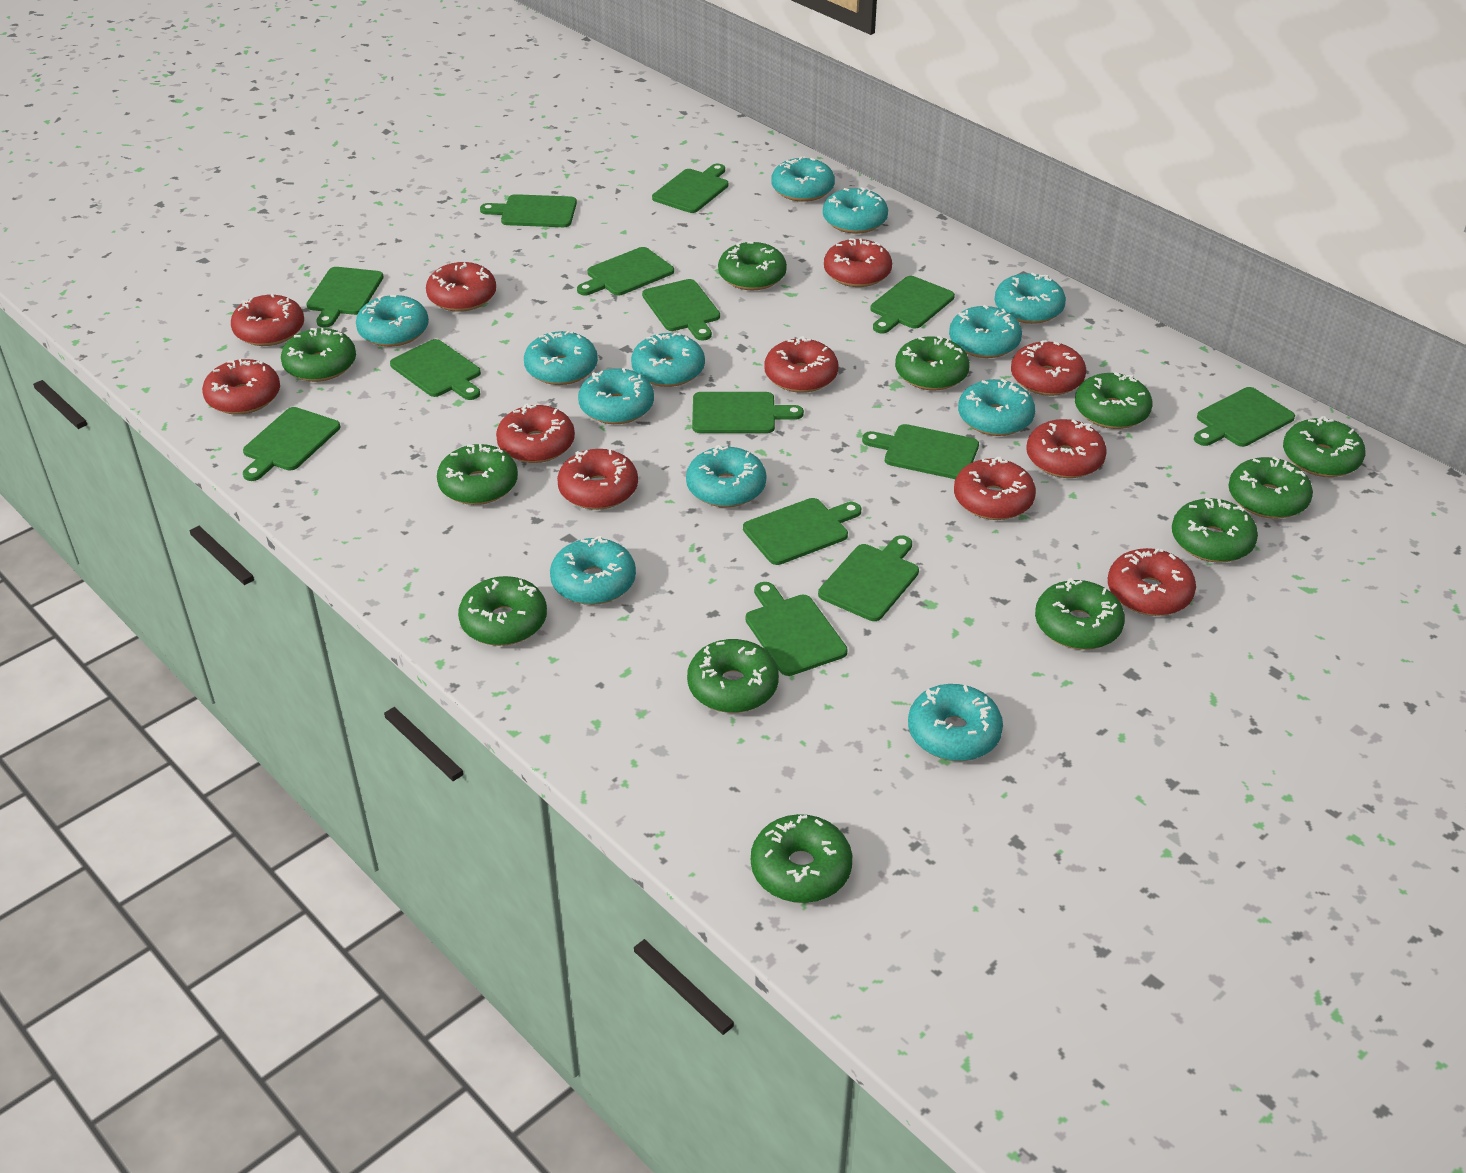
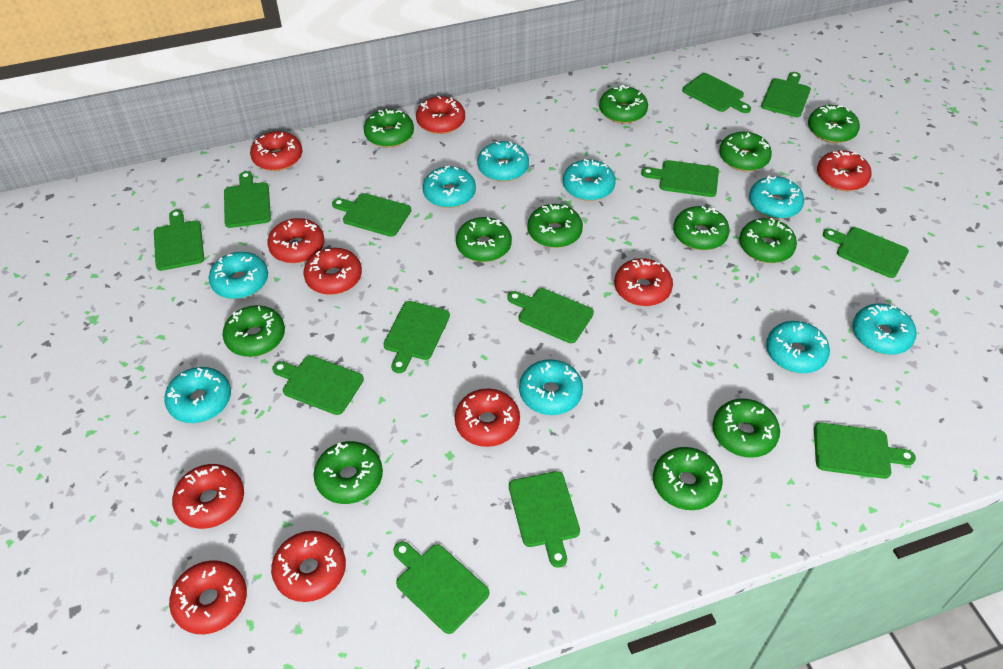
green cutting board: [243,407,340,481] [306,267,383,327] [390,339,481,400] [480,194,577,227] [577,247,674,296] [642,279,720,341] [652,164,728,213] [692,392,804,433] [743,498,861,565] [745,582,848,676] [818,535,919,621] [862,424,979,479] [870,276,955,333] [1194,387,1295,447] = 14 -> [154,210,204,271] [224,171,271,228] [272,356,364,415] [332,193,412,237] [383,301,450,373] [393,541,489,634] [507,288,594,343] [509,471,580,568] [641,160,719,197] [682,73,751,113] [761,72,811,117] [814,423,916,479] [823,227,909,278] = 13
red donut: [202,359,280,415] [231,293,304,346] [426,262,496,312] [496,404,575,463] [557,449,638,510] [764,336,839,393] [824,238,892,287] [954,457,1036,520] [1011,340,1086,396] [1027,419,1107,478] [1108,548,1196,616] = 11 -> [169,560,247,634] [172,464,244,529] [250,131,302,171] [267,218,324,263] [271,531,346,602] [303,248,362,295] [416,96,465,134] [455,388,520,447] [614,258,673,306] [817,150,872,191] = 10
turquoise donut: [356,295,429,347] [524,331,598,385] [550,536,636,605] [578,368,654,424] [631,332,705,387] [686,445,766,507] [771,157,835,202] [823,187,888,234] [908,684,1003,761] [949,305,1022,358] [958,379,1035,436] [994,273,1066,324] = 12 -> [164,367,231,423] [209,252,268,299] [423,166,476,208] [477,141,529,182] [519,359,583,415] [563,159,616,201] [749,176,804,219] [766,321,830,373] [852,303,916,355] = 9

